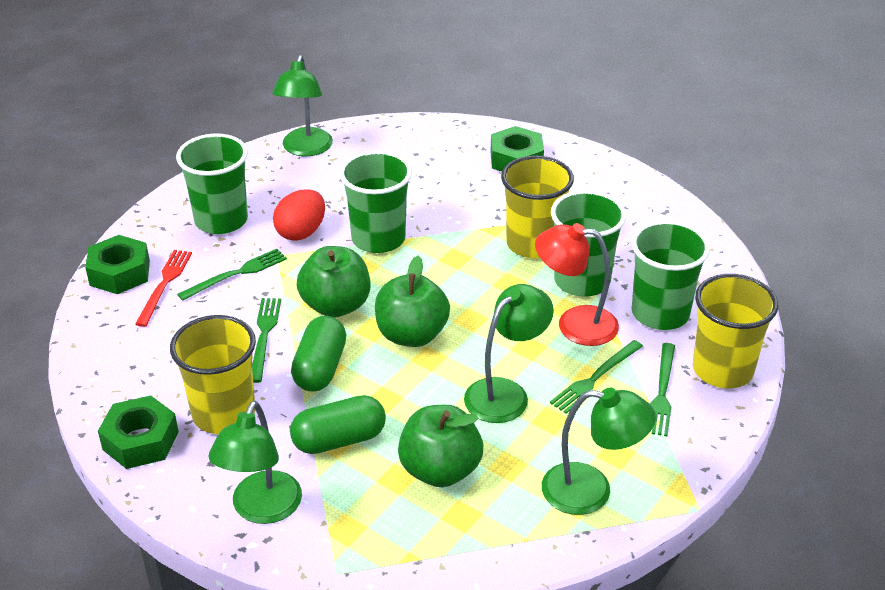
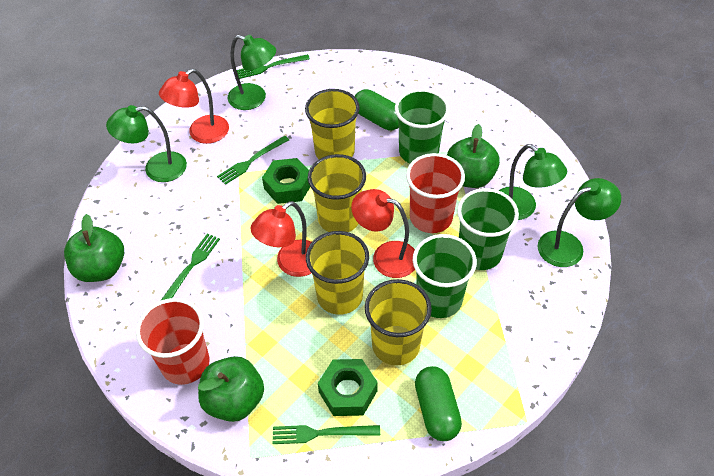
green cup: [176,134,248,234] [340,151,412,253] [551,190,626,297] [632,220,710,330] = 4 -> [395,89,449,163] [413,234,477,318] [457,188,519,270] = 3
green nut: [85,235,150,294] [98,395,179,469] [490,126,544,172] = 3 -> [262,158,310,204] [318,359,378,416] = 2
red cup: none = 0 -> [136,298,210,385] [406,153,465,233] = 2
red egg: [273,189,325,241] = 1 -> none = 0
red fork: [135,250,192,327] = 1 -> none = 0
red lamp: [535,223,619,346] = 1 -> [159,69,229,144] [250,201,312,277] [351,189,415,278] = 3
yellow cup: [170,315,256,434] [501,155,574,258] [693,274,778,388] = 3 -> [305,89,360,159] [306,231,369,315] [308,154,366,232] [365,279,432,366] = 4

